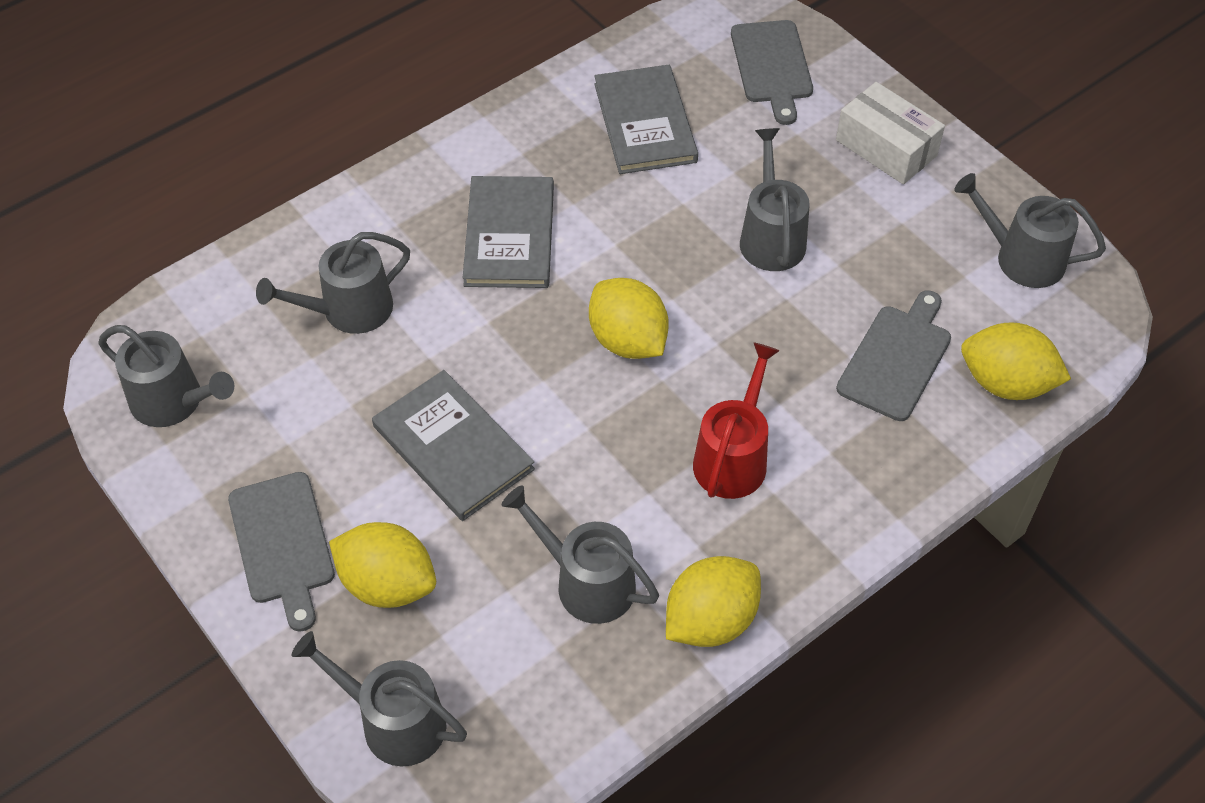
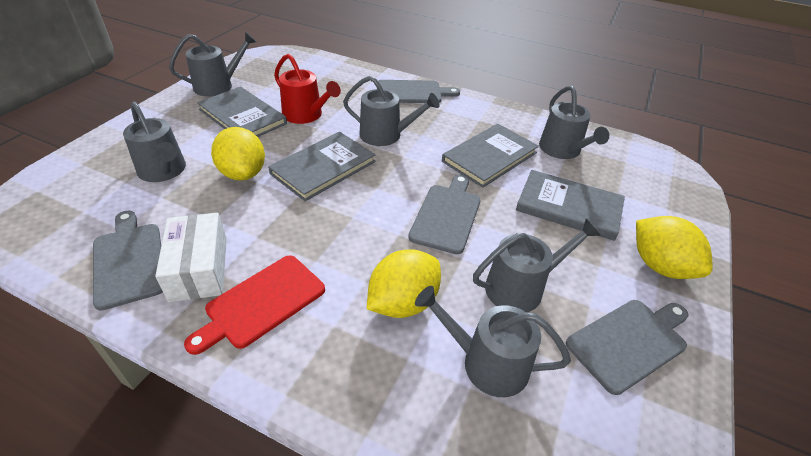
grey book: [372,370,535,521] [463,176,554,288] [594,65,698,174] = 3 -> [197,86,287,137] [268,132,376,201] [442,124,539,188] [516,170,625,241] = 4
grey cutting board: [228,472,335,632] [731,20,813,125] [836,290,951,421] = 3 -> [93,211,163,311] [378,80,460,103] [408,174,481,254] [566,300,688,395] = 4
red cutting board: none = 0 -> [184,256,325,355] = 1
yellow lemon: [329,522,436,608] [589,278,669,359] [666,556,761,647] [961,323,1071,400] = 4 -> [211,127,265,181] [367,249,441,318] [636,216,713,279] = 3

